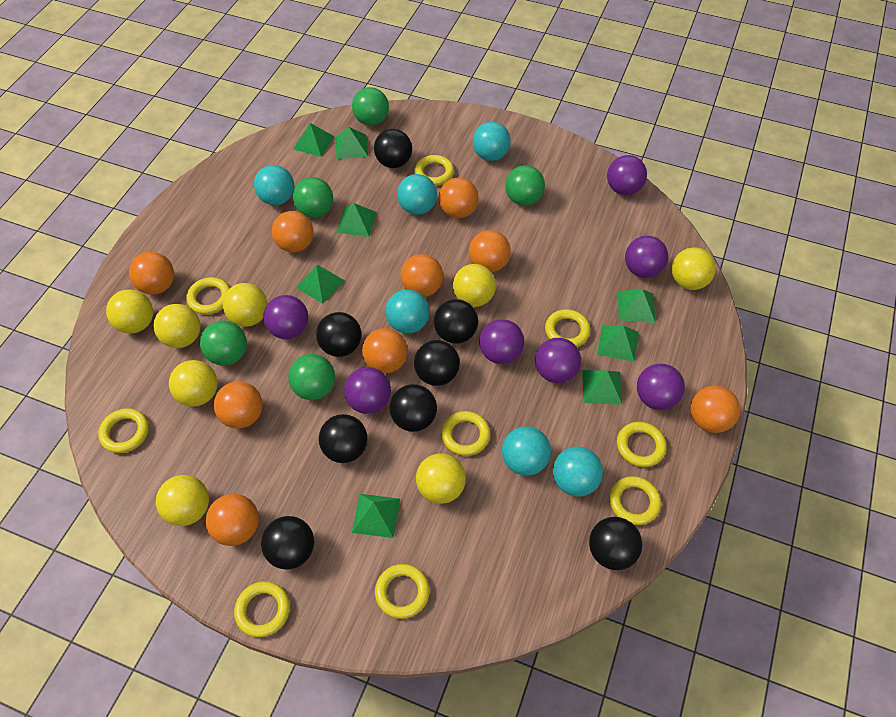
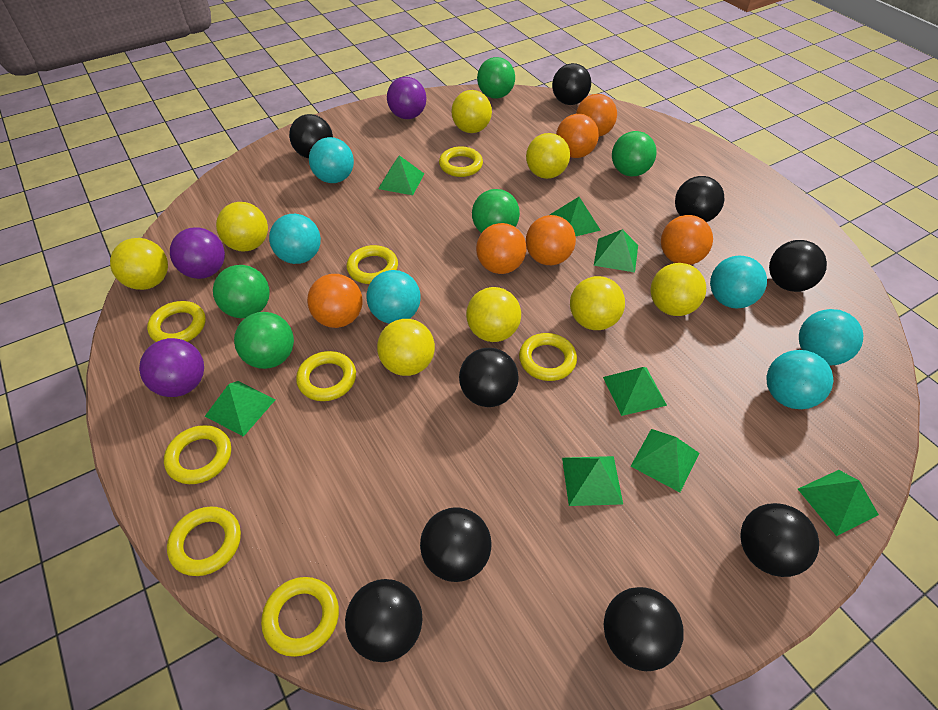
black ball: [261,516,314,569] [316,312,361,357] [319,414,368,463] [374,129,412,168] [390,384,437,432] [414,340,460,386] [434,299,478,344] [589,517,642,570] = 8 -> [289,114,333,158] [345,579,423,662] [420,507,492,582] [459,348,519,407] [552,63,591,105] [604,587,683,671] [675,176,724,222] [740,503,819,577] [769,240,827,292] = 9
orange ball: [129,252,174,295] [206,494,259,546] [214,381,263,429] [272,211,314,253] [362,328,408,374] [401,254,443,297] [439,178,479,218] [469,230,511,272] [690,385,740,433] = 9 -> [307,274,362,328] [476,223,526,274] [526,215,576,265] [556,114,599,158] [576,94,617,137] [661,215,713,265] = 6
purple ball: [263,295,308,339] [344,367,391,414] [479,319,524,364] [535,338,581,383] [607,155,647,195] [625,236,668,278] [637,364,685,410] = 7 -> [139,338,204,397] [170,228,225,279] [387,77,427,119] = 3
yellow ring: [98,408,149,453] [186,277,230,315] [234,581,290,637] [375,564,430,619] [414,155,454,186] [441,411,490,456] [545,309,591,347] [609,476,661,525] [617,422,667,467] = 9 -> [147,301,206,342] [164,425,231,484] [167,507,241,576] [261,577,339,657] [296,351,356,401] [347,245,398,284] [439,146,483,177] [519,333,577,381] = 8

